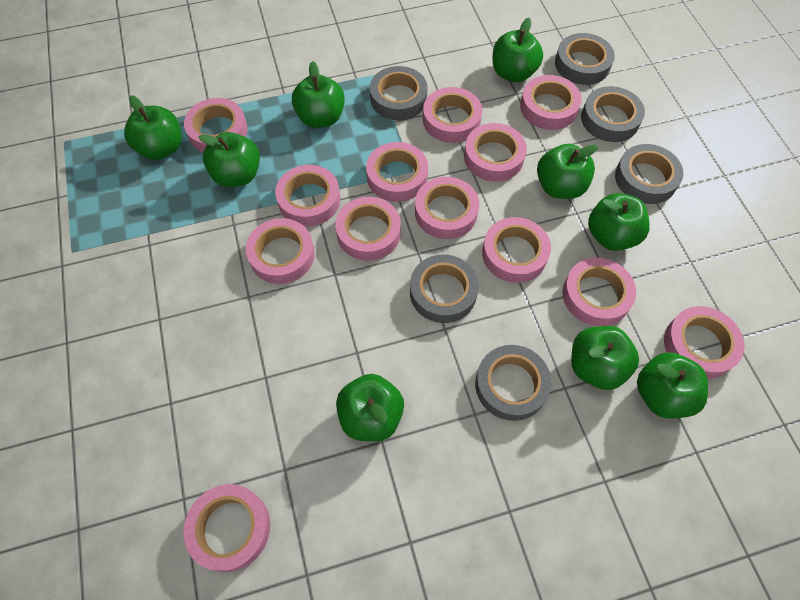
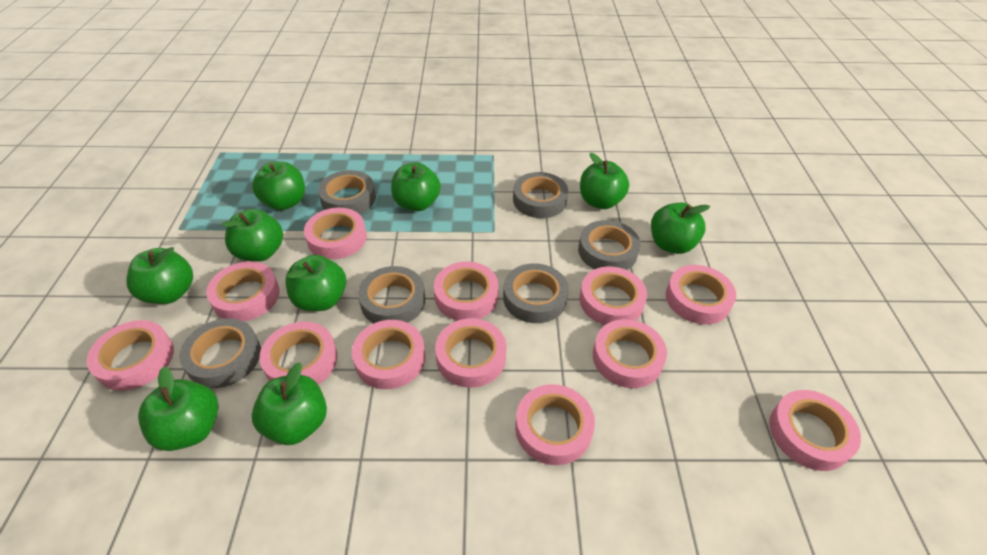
pink tape: [183,484,270,572] [184,98,248,152] [246,218,315,284] [275,165,340,226] [335,197,401,261] [366,142,428,202] [415,177,479,239] [423,87,482,143] [464,123,527,182] [482,217,551,283] [520,75,582,130] [562,258,636,326] [664,306,745,379] = 13 -> [87,320,174,391] [206,262,280,321] [259,322,337,385] [304,208,367,259] [352,320,425,389] [434,262,499,320] [435,318,506,388] [515,384,595,465] [579,266,647,325] [593,319,667,388] [666,265,736,325] [769,390,861,471] = 12

